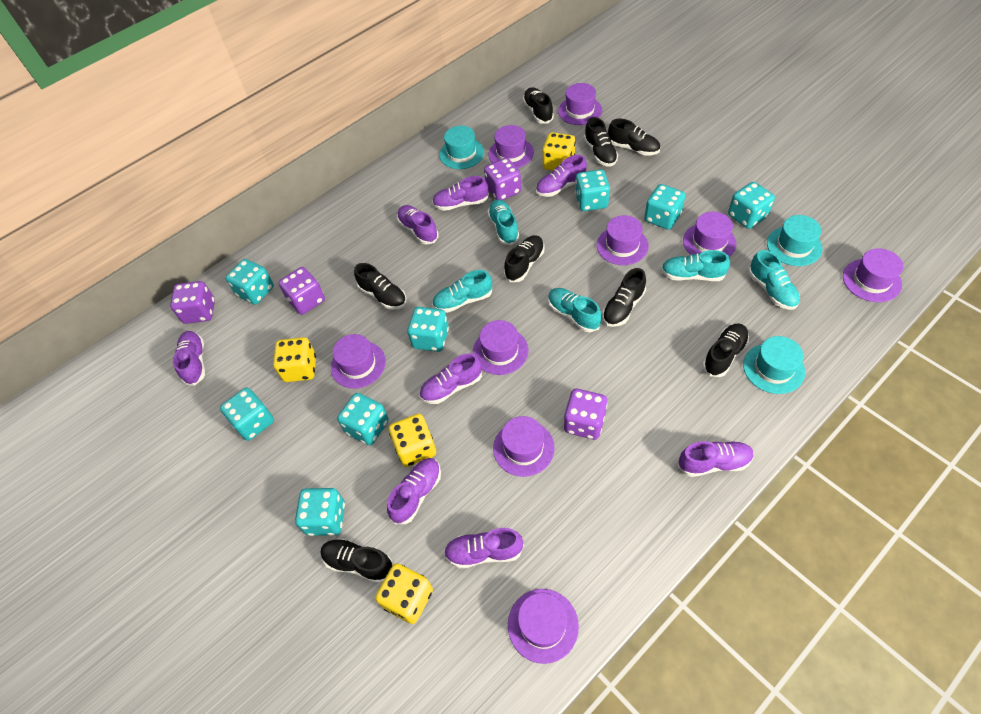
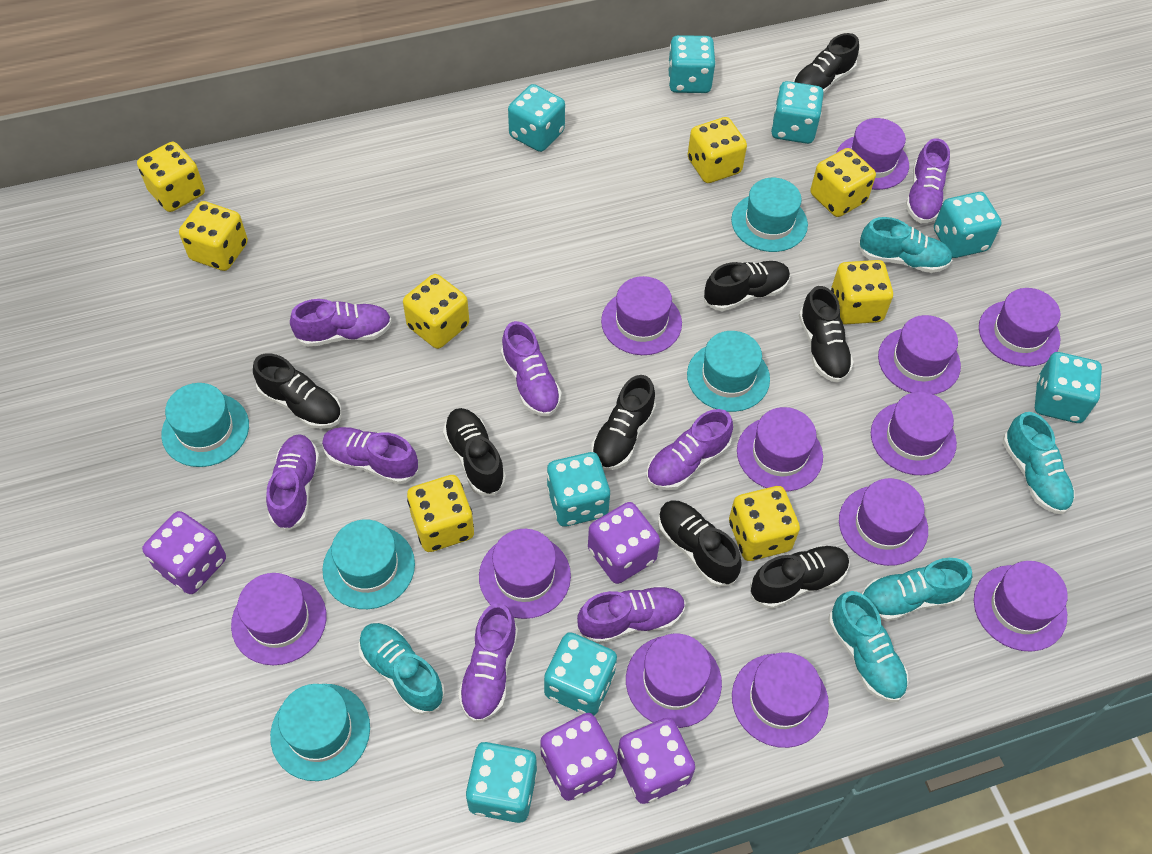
purple hat: [331,334,386,389] [473,320,528,375] [488,125,534,168] [493,416,555,477] [508,589,579,664] [558,83,602,125] [597,215,649,265] [683,212,736,257] [843,248,903,302] = 9 -> [231,573,326,665] [479,529,571,619] [601,276,682,355] [626,633,722,728] [732,652,829,748] [737,407,823,491] [836,118,909,190] [839,478,928,566] [871,392,957,475] [878,315,961,395] [974,561,1068,652] [979,288,1061,367] = 12
turquoise hat: [439,126,484,169] [743,336,805,394] [767,215,823,266] = 3 -> [161,383,249,467] [270,684,370,781] [322,519,415,609] [687,331,770,412] [731,178,808,252] = 5
yellow dice: [273,337,316,382] [375,563,433,624] [389,414,436,467] [542,132,576,171] = 4 -> [137,142,205,212] [179,201,248,271] [403,274,469,349] [407,475,474,552] [687,117,747,183] [729,486,800,561] [810,148,876,217] [831,260,893,324] = 8

